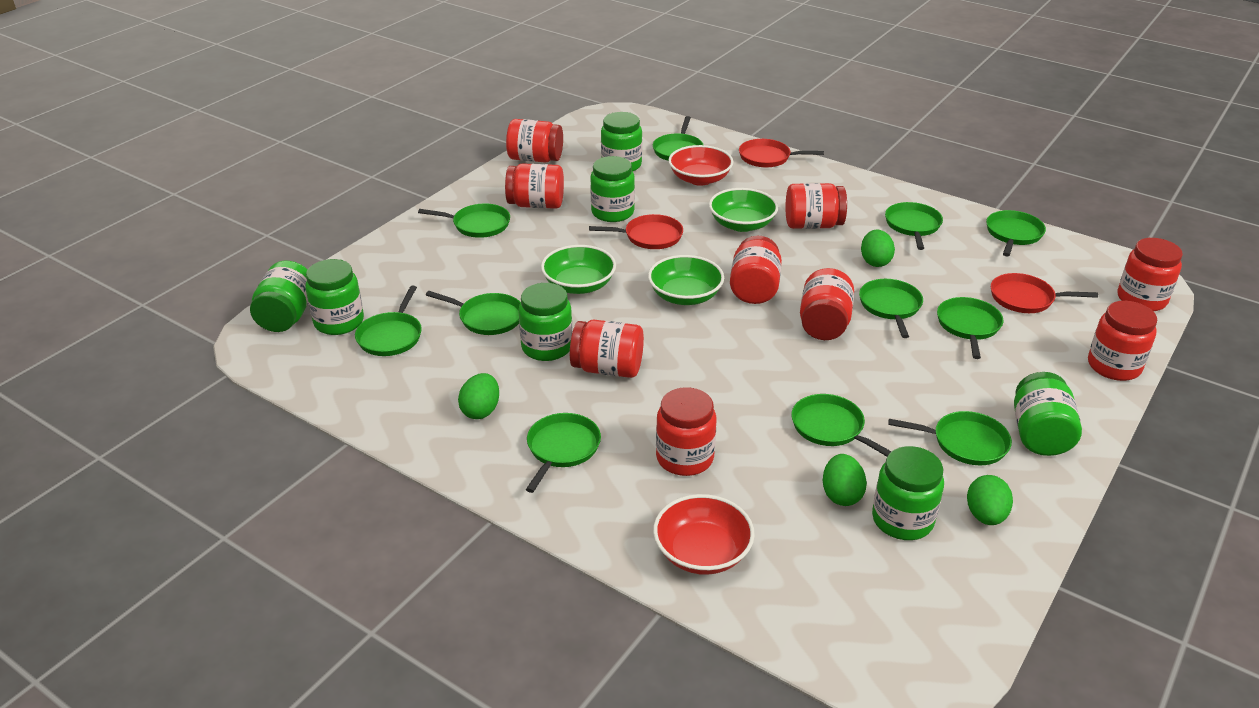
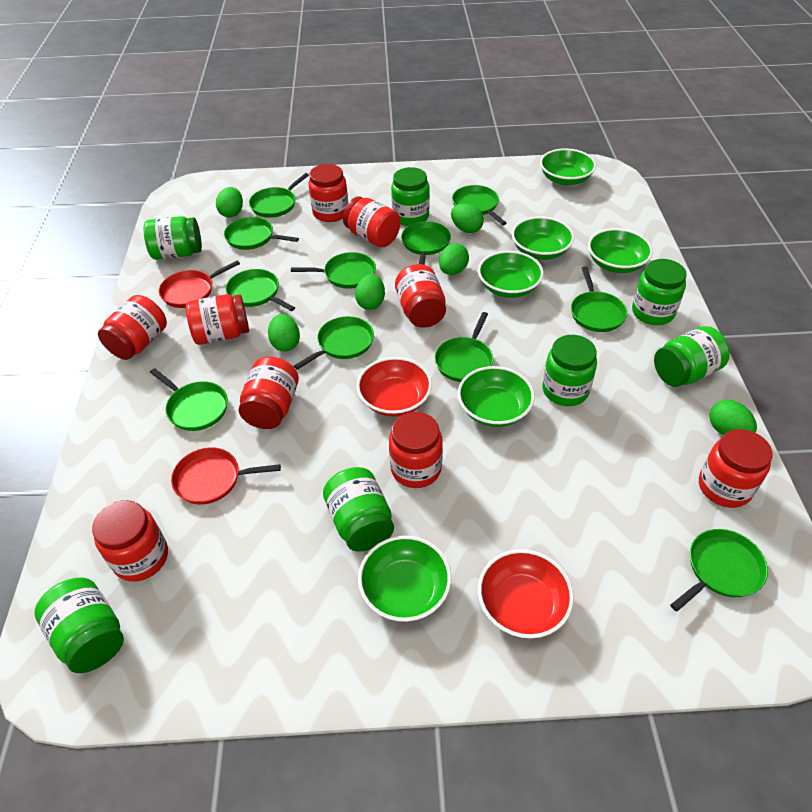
green bowl: [541,245,616,294] [648,255,724,305] [709,188,778,232] = 3 -> [358,536,451,622] [458,366,535,427] [478,251,544,298] [512,216,574,260] [540,148,596,185] [588,228,653,273] = 6
green egg: [458,373,499,419] [823,454,867,506] [861,229,895,267] [967,475,1013,525] = 4 -> [216,187,243,218] [268,314,300,352] [355,274,385,310] [439,244,469,275] [451,203,484,233] [709,400,757,435] = 6
red pan: [589,214,683,249] [739,139,824,167] [991,273,1098,313] = 3 -> [159,260,240,308] [171,447,281,504] = 2

